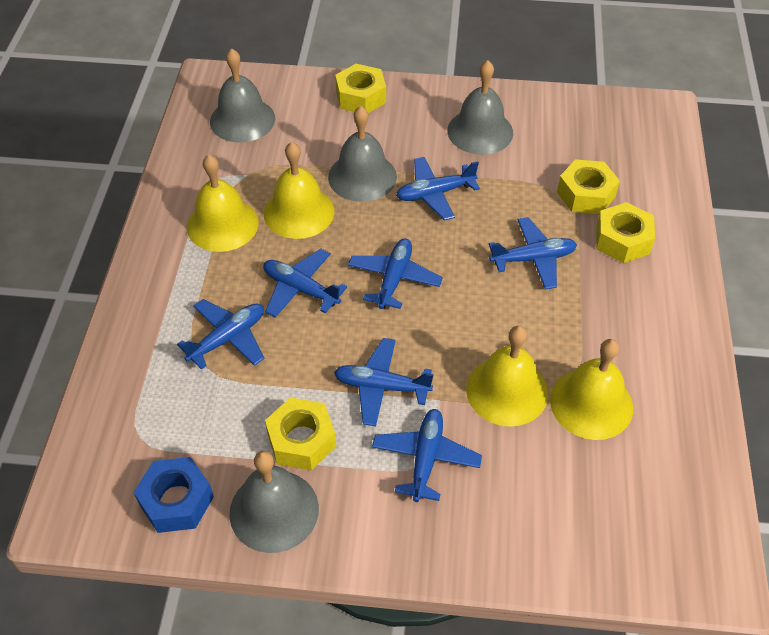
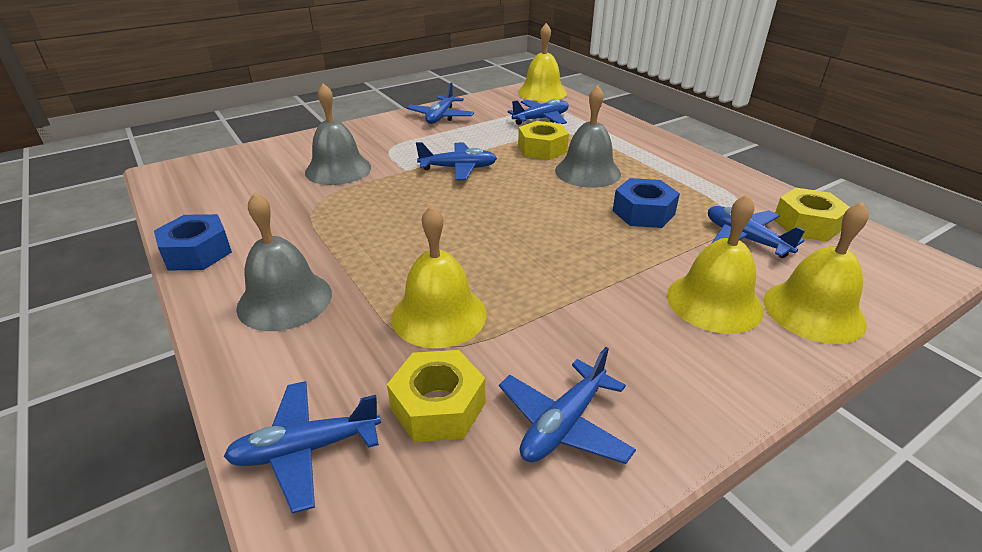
blue nut: [134,457,214,533] = 1 -> [154,214,232,270] [613,178,680,228] = 2
blue plane: [177,299,264,370] [263,249,347,317] [334,338,434,426] [348,238,443,309] [372,409,482,502] [396,157,480,220] [489,217,577,290] = 7 -> [223,381,381,514] [406,83,474,124] [416,142,497,180] [499,347,636,464] [508,99,569,125] [708,206,805,258] = 6
grey bell: [210,48,275,143] [229,451,319,553] [328,106,397,202] [447,60,513,155] = 4 -> [236,192,332,331] [305,83,371,185] [555,85,621,188] = 3
yellow nut: [265,397,336,470] [335,64,386,113] [557,159,620,214] [596,202,655,263] = 4 -> [387,350,485,442] [518,121,569,160] [775,188,850,242] = 3

